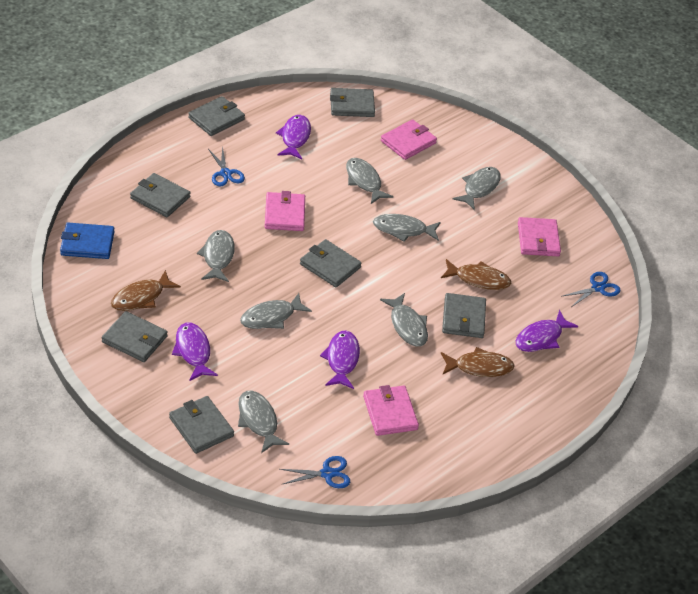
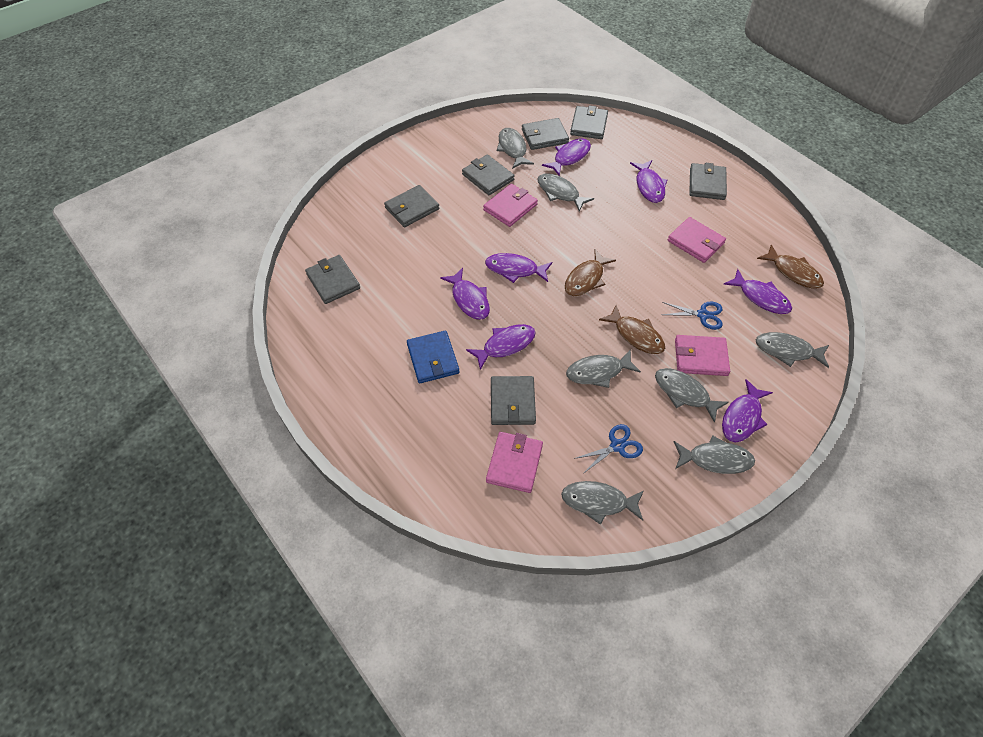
blue scissors: [208,146,245,186] [280,456,350,488] [563,272,621,307] = 3 -> [573,424,643,474] [662,302,723,330] = 2
purple fish: [172,322,218,381] [276,115,311,159] [320,331,360,389] [516,310,578,352] = 4 -> [440,268,490,320] [466,324,536,370] [485,253,552,283] [542,139,591,176] [630,160,667,203] [722,379,773,442] [724,269,792,314] = 7

